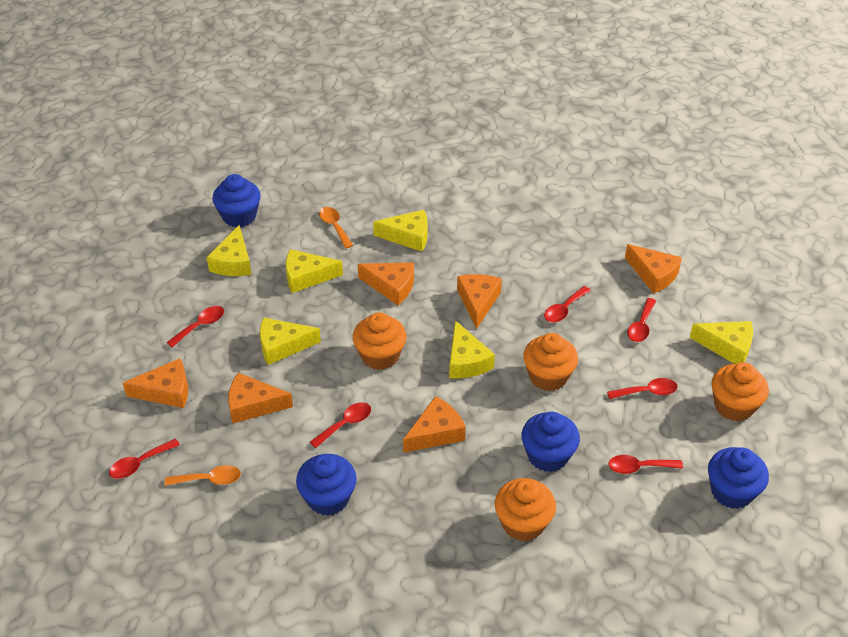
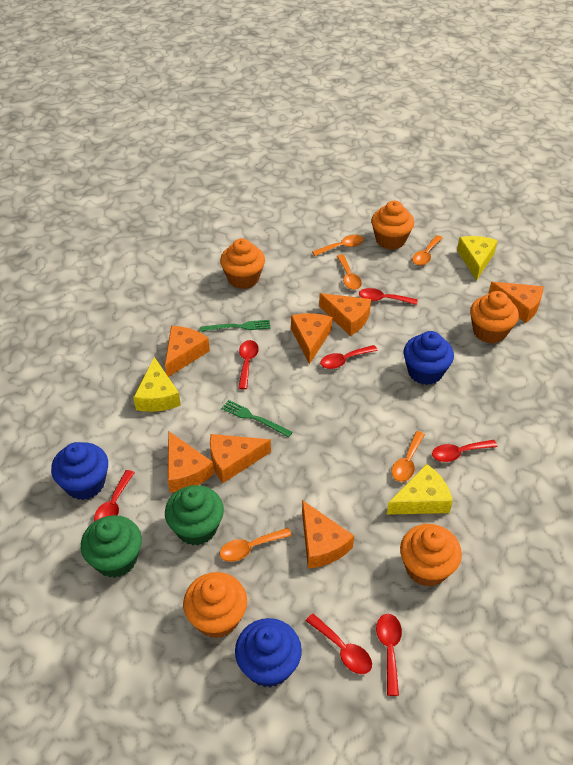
blue cupcake: [212,174,261,227] [296,454,357,516] [521,412,580,472] [708,447,769,509] = 4 -> [51,442,108,500] [235,618,302,688] [403,331,454,385] = 3
green cupcake: none = 0 -> [81,515,142,578] [165,485,224,546] = 2
green fork: none = 0 -> [200,320,271,332] [222,400,292,437] = 2
orange cheese: [123,358,188,408] [228,373,293,423] [358,263,414,305] [403,396,466,453] [457,274,502,329] [625,244,682,294] = 6 -> [165,326,210,377] [168,431,214,493] [210,434,271,483] [291,313,332,364] [302,500,354,569] [319,293,371,336] [488,282,543,323] = 7
orange cupcake: [353,312,407,370] [495,478,556,541] [523,333,578,391] [712,362,769,421] = 4 -> [183,572,247,638] [220,238,265,289] [371,201,414,250] [400,524,462,587] [470,291,519,343] = 5
orange spoon: [165,465,241,486] [319,207,353,248] = 2 -> [219,528,292,562] [312,235,364,256] [337,254,362,290] [392,431,425,482] [412,235,442,266] = 5
yellow cheese: [207,225,252,276] [260,317,321,365] [286,249,343,293] [373,210,427,252] [449,320,495,378] [690,321,753,364] = 6 -> [133,357,181,412] [386,464,453,515] [457,236,498,281] = 3

